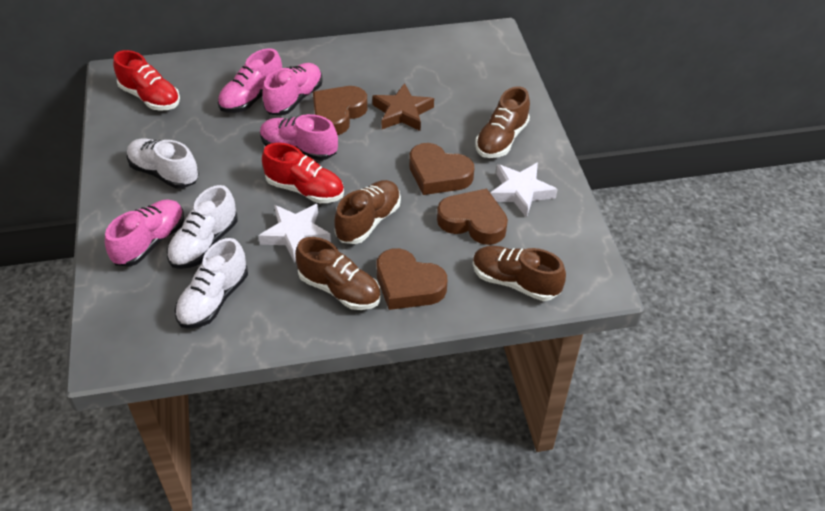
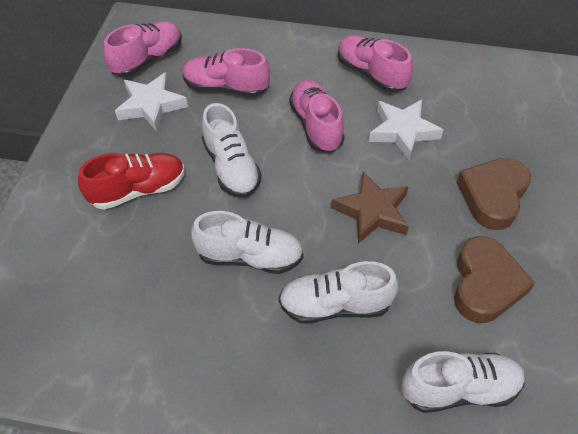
brown heart: [313,86,368,135] [377,248,447,310] [409,143,474,195] [437,188,508,245] = 4 -> [454,236,535,323] [456,158,531,230] = 2
brown shoe: [295,237,381,310] [334,180,401,244] [473,246,566,301] [475,86,530,158] = 4 -> none = 0
red shoe: [113,50,180,111] [262,143,344,203] = 2 -> [78,153,185,210] = 1
white shoe: [127,139,199,189] [167,185,238,269] [175,238,248,329] = 3 -> [191,211,304,274] [202,103,262,198] [279,261,398,324] [401,351,525,413] = 4

